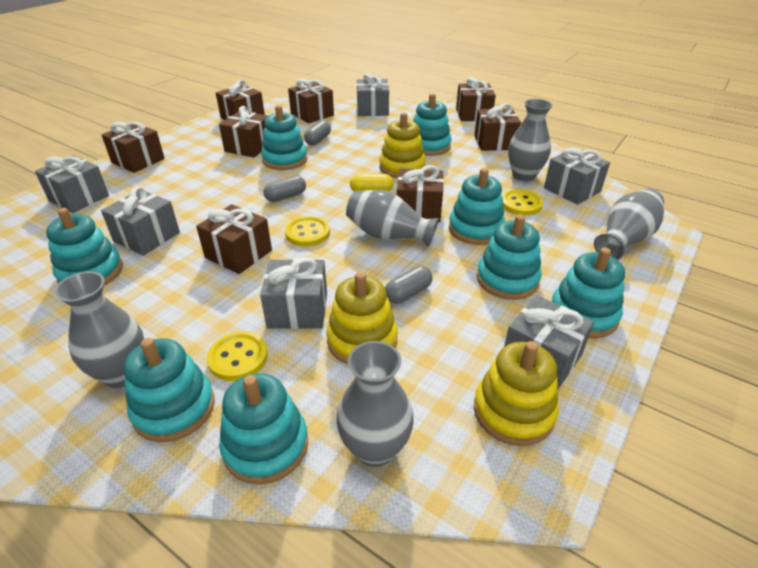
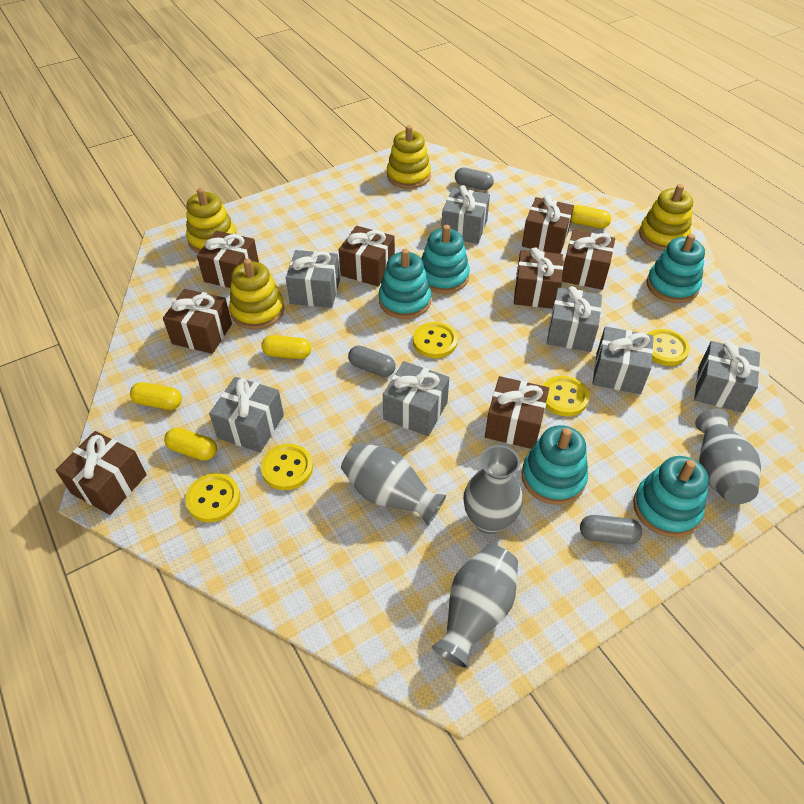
grey gift: [35,155,109,213] [101,186,180,256] [260,258,327,329] [357,73,389,116] [504,295,594,390] [544,148,610,205] = 6 -> [209,377,284,452] [286,250,340,308] [383,361,449,436] [441,185,490,244] [547,286,602,352] [592,327,654,394] [694,341,760,413] = 7
grey vase: [54,272,144,388] [336,341,414,467] [346,190,439,247] [508,99,552,181] [594,188,664,260] = 5 -> [341,442,446,526] [432,544,518,668] [463,445,523,534] [695,409,761,504] = 4
turquoise stacking toy: [46,208,123,285] [123,338,215,442] [219,373,308,484] [261,105,308,170] [413,93,451,156] [449,168,505,245] [477,214,542,300] [551,248,625,338] = 8 -> [379,249,432,319] [421,225,470,294] [521,425,588,505] [633,456,709,537] [647,234,705,303] = 5
yellow button: [207,332,268,381] [285,216,330,247] [502,189,543,216] = 3 -> [185,473,240,522] [261,444,313,490] [413,322,458,358] [543,376,589,416] [648,329,690,366] = 5
yellow capsule: [350,174,394,191] = 1 -> [130,382,182,410] [164,428,217,461] [261,335,311,359] [571,205,611,229] = 4
yellow stacking toy: [326,272,398,364] [379,112,426,178] [474,341,558,446] = 3 -> [186,188,236,253] [229,259,284,330] [387,125,431,189] [639,184,693,251] = 4

